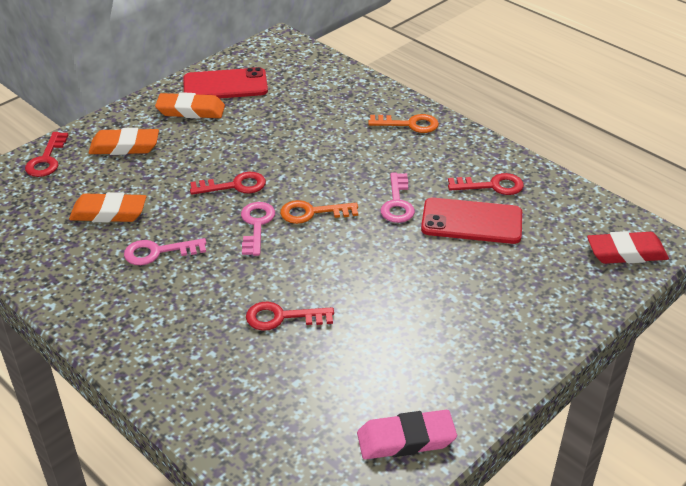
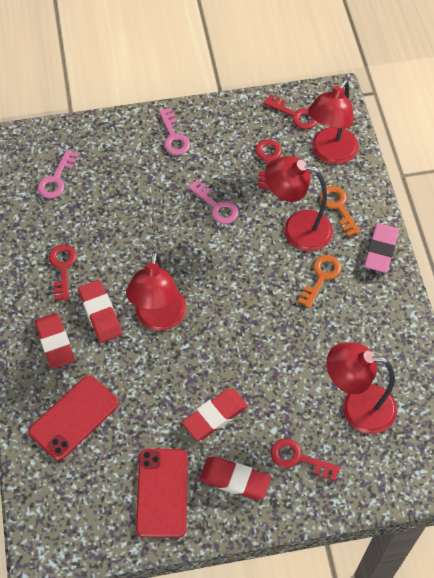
orange eraser: [69,192,146,222] [89,128,159,155] [155,92,225,119] = 3 -> none = 0
red eraser: [587,231,669,264] = 1 -> [35,313,75,369] [78,280,122,343] [182,389,248,440] [199,457,271,500] = 4
red lamp: none = 0 -> [126,251,186,331] [265,156,333,251] [308,79,359,165] [326,342,397,434] = 4

